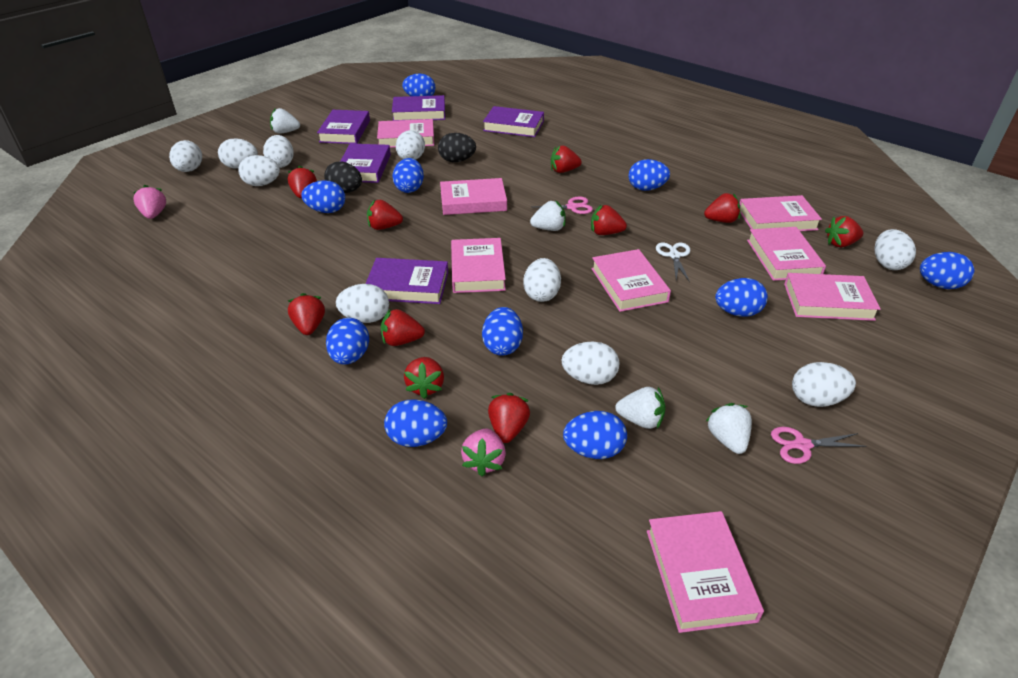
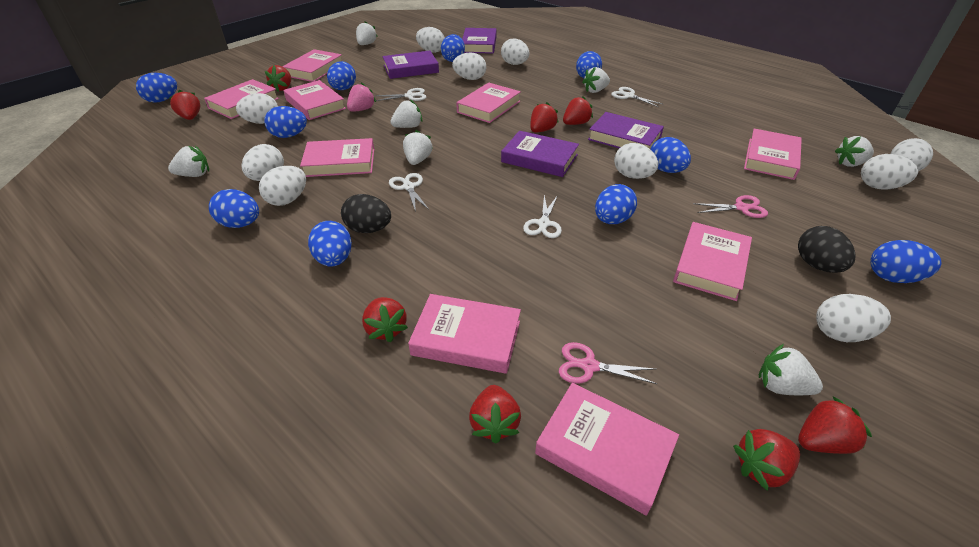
pink book: [377,119,434,148] [440,178,507,215] [451,238,506,293] [591,249,671,312] [647,511,764,633] [740,195,822,231] [747,227,826,281] [784,273,881,321] = 8 -> [204,79,279,119] [282,49,342,82] [284,80,346,120] [300,138,374,177] [408,294,521,374] [456,82,521,123] [535,383,679,516] [673,222,752,301] [744,129,802,180] = 9
pink strawberry: [133,185,166,219] [461,429,506,476] = 2 -> [347,83,376,112] = 1
purple book: [317,110,370,144] [340,143,391,183] [366,258,448,304] [392,95,445,121] [483,106,544,137] = 5 -> [383,51,439,79] [462,28,496,54] [501,131,579,177] [588,112,664,149] = 4
red strawberry: [288,165,317,198] [288,293,325,335] [367,200,403,230] [381,309,425,346] [404,357,444,399] [488,393,530,443] [551,146,582,173] [591,205,627,235] [704,193,740,223] [825,216,863,247] = 10 -> [169,90,200,120] [265,65,291,92] [362,297,408,343] [469,385,521,444] [530,102,559,133] [563,96,593,125] [733,429,800,491] [798,396,872,454] = 8
white scissors: [656,243,690,282] = 1 -> [375,88,426,101] [389,173,429,212] [523,195,562,238] [611,87,662,107] = 4
white strawberry: [270,108,300,134] [530,201,566,231] [615,387,666,429] [705,403,752,454] = 4 -> [168,146,209,177] [356,21,378,45] [390,99,422,128] [403,130,433,165] [582,67,610,93] [759,344,823,395] [835,136,874,167] = 7

